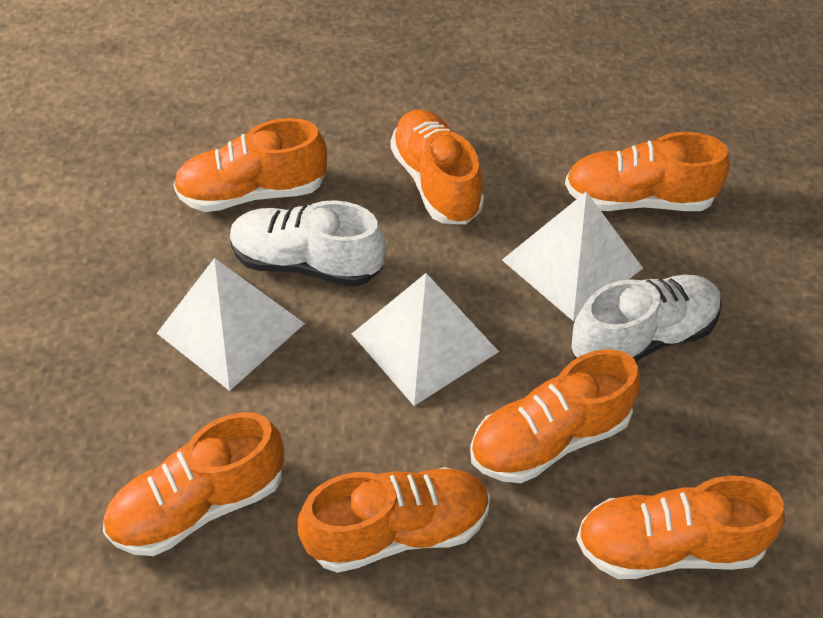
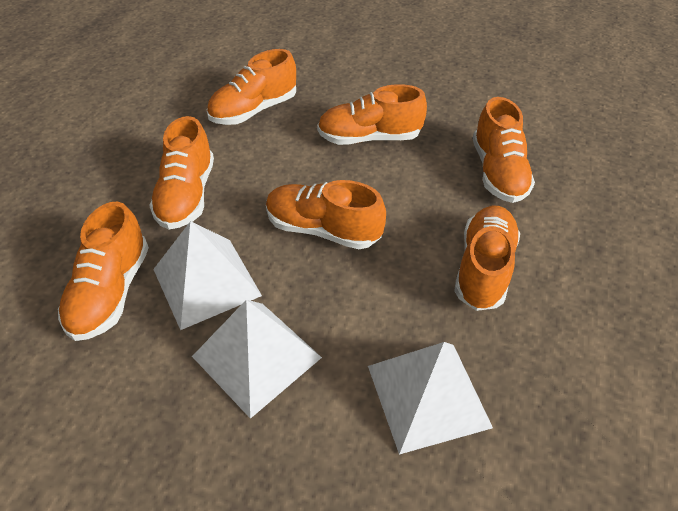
white shoe: [230,200,385,287] [571,275,722,362] = 2 -> none = 0

